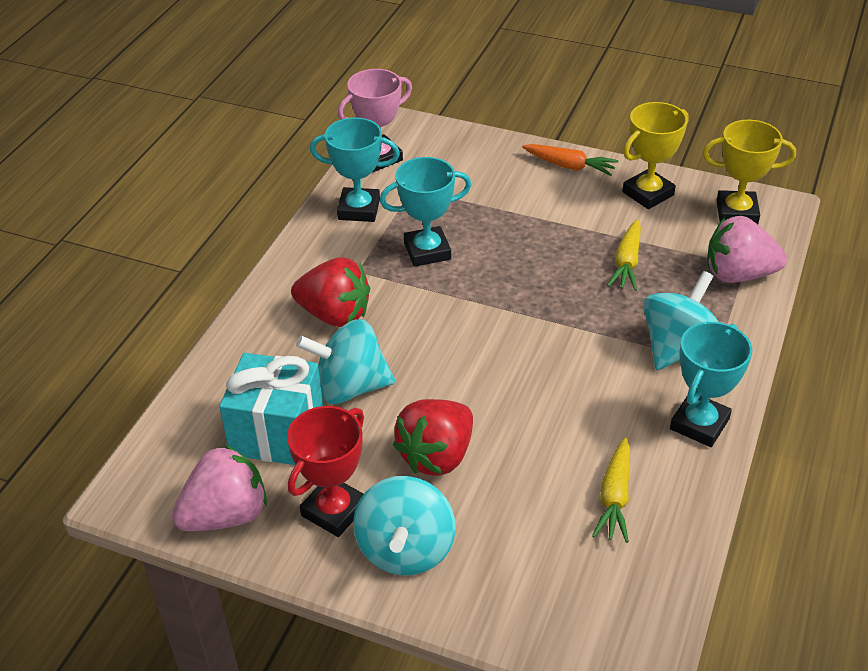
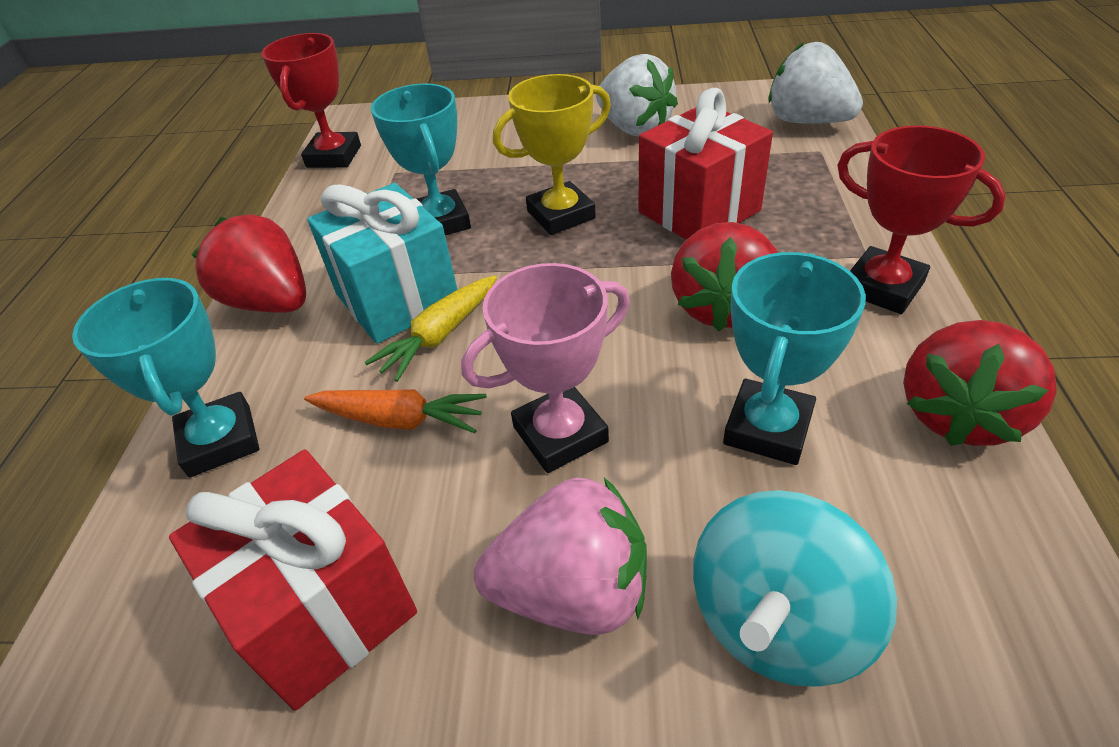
pink strawberry: [172,445,267,531] [707,216,787,283] = 2 -> [474,477,647,635] = 1
red gift: none = 0 -> [169,450,417,711] [639,88,773,240] = 2
red strawberry: [291,257,370,327] [393,399,473,476] = 2 -> [191,214,306,313] [671,222,778,331] [903,320,1057,446] = 3
red trophy: [287,406,364,537] = 1 -> [261,33,361,168] [837,126,1006,314] = 2
turquoise spinning top: [296,319,395,404] [353,476,456,576] [643,271,718,370] = 3 -> [693,490,897,687] = 1
white strawberry: none = 0 -> [596,54,678,137] [768,42,863,124] = 2
yellow carrot: [592,437,630,543] [607,219,641,291] = 2 -> [365,276,497,382] = 1
yellow trophy: [623,102,689,209] [703,120,796,224] = 2 -> [493,74,611,235] = 1

